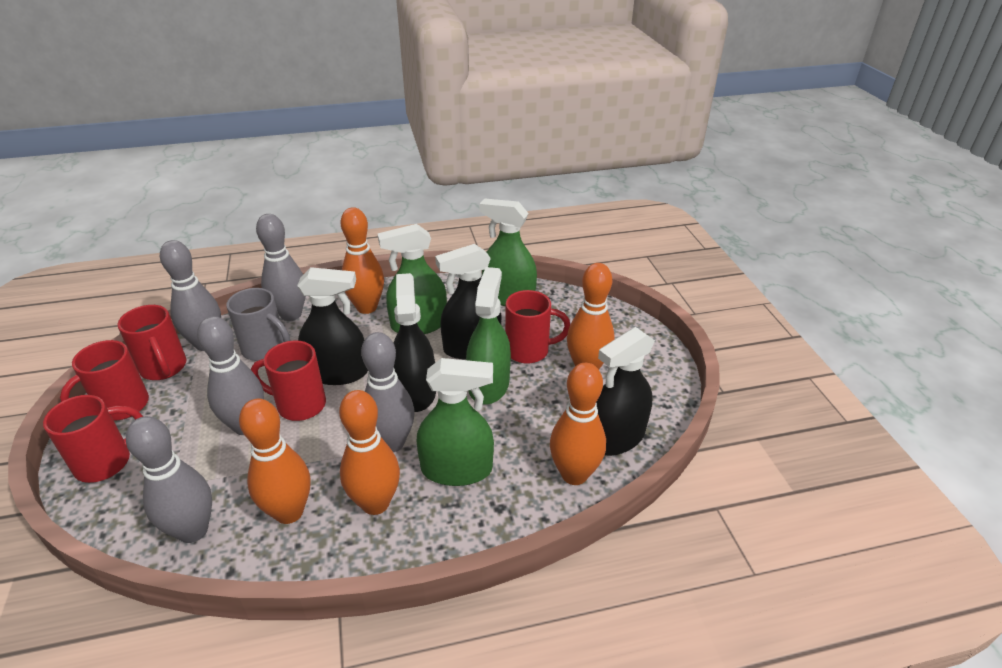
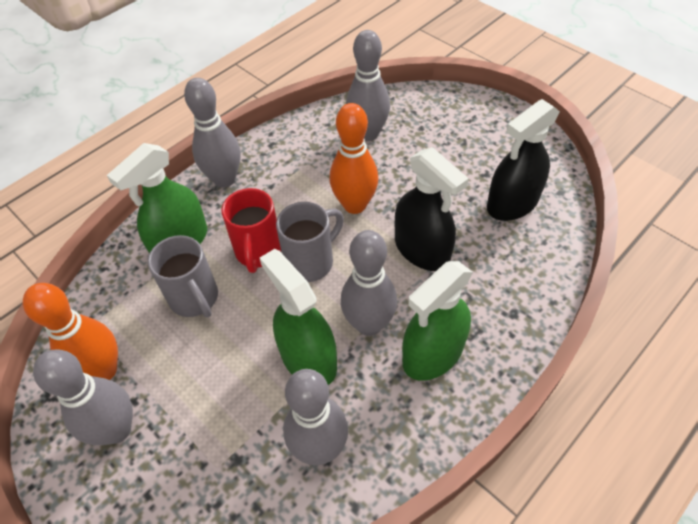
black spray bottle: [297,267,368,385] [393,273,436,412] [435,244,501,359] [596,327,655,456] = 4 -> [395,147,469,271] [487,99,560,221] = 2
green spray bottle: [377,224,447,334] [417,358,494,486] [466,267,511,404] [479,198,537,306] = 4 -> [107,143,207,254] [260,249,337,385] [402,261,473,381] = 3
grey mug: [226,288,290,361] = 1 -> [148,235,218,317] [276,202,344,282] = 2
orange bowling pin: [239,398,310,524] [339,390,400,515] [341,207,384,314] [550,363,606,485] [567,263,615,370] = 5 -> [23,283,118,380] [330,103,378,214] = 2
red mug: [43,395,143,483] [60,340,149,420] [118,305,186,380] [251,340,326,421] [505,290,570,364] = 5 -> [222,188,281,273] = 1

